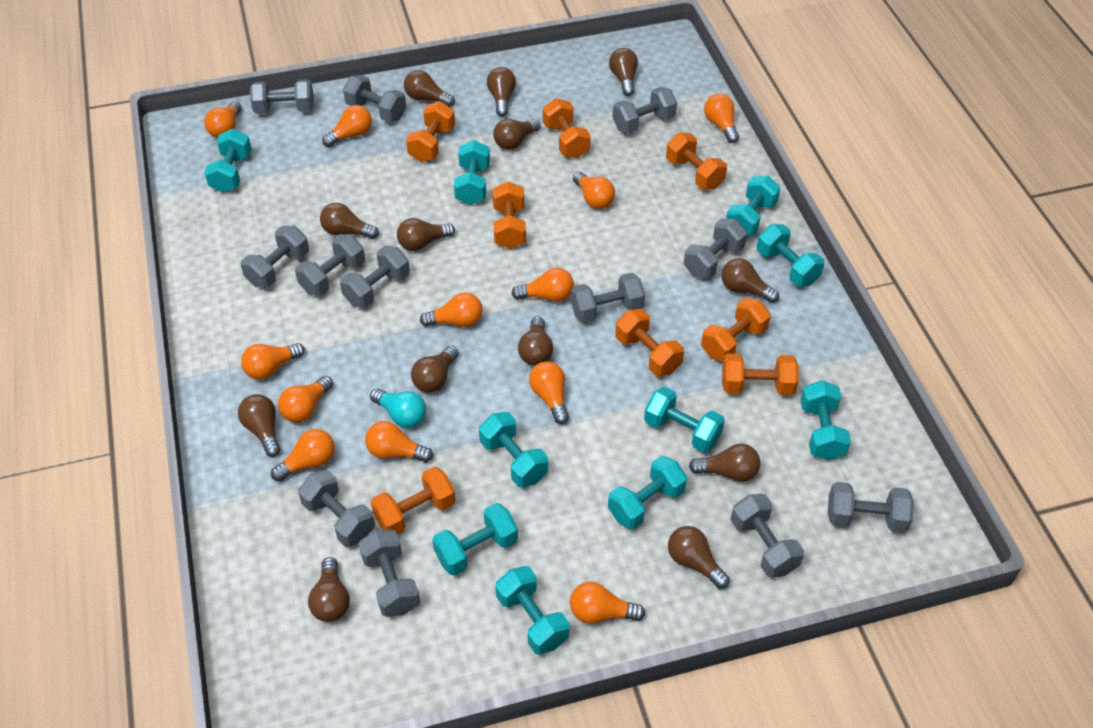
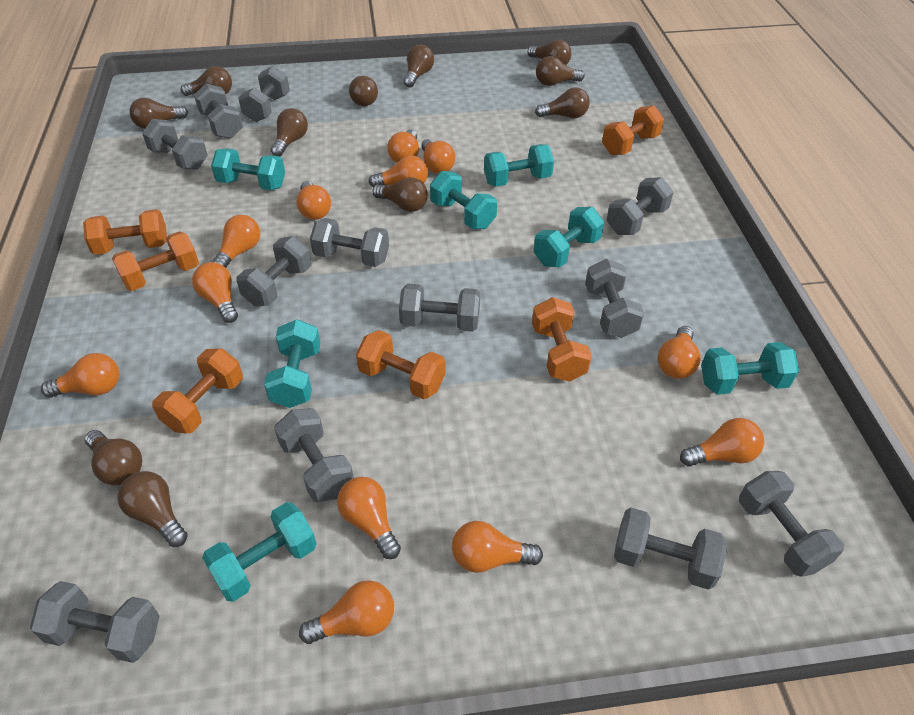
brown light bulb: [238,394,281,457] [308,557,350,622] [320,203,379,239] [397,218,455,251] [404,70,455,107] [411,345,459,393] [487,67,516,117] [493,119,541,150] [518,317,553,366] [609,48,638,96] [668,526,730,589] [689,444,760,482] [721,258,779,303] = 13 -> [85,430,142,486] [117,471,188,547] [129,98,188,129] [180,66,232,96] [271,108,308,156] [349,76,378,106] [372,177,428,212] [404,44,434,88] [527,39,572,65] [535,87,590,118] [536,56,585,86] = 11
orange dumbbell: [371,466,456,535] [406,101,455,162] [493,182,526,249] [543,98,591,158] [615,309,684,376] [666,133,727,190] [701,298,771,362] [722,354,798,395] = 8 -> [83,209,167,255] [112,231,199,291] [152,348,243,434] [356,330,446,399] [532,297,592,382] [602,106,664,155] = 6
turquoise dumbbell: [204,129,252,193] [432,503,518,576] [454,140,490,205] [479,412,548,487] [496,566,570,655] [608,456,687,529] [644,387,725,453] [726,175,781,236] [757,224,824,286] [800,380,851,461] = 10 -> [202,502,317,602] [211,148,285,190] [264,319,320,408] [430,171,497,229] [484,144,554,187] [534,207,604,267] [701,342,799,395] = 7
turquoise light bulb: [370,388,426,428] = 1 -> none = 0

